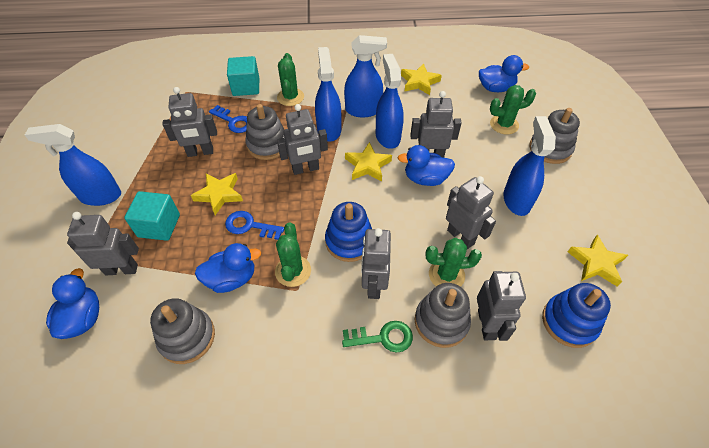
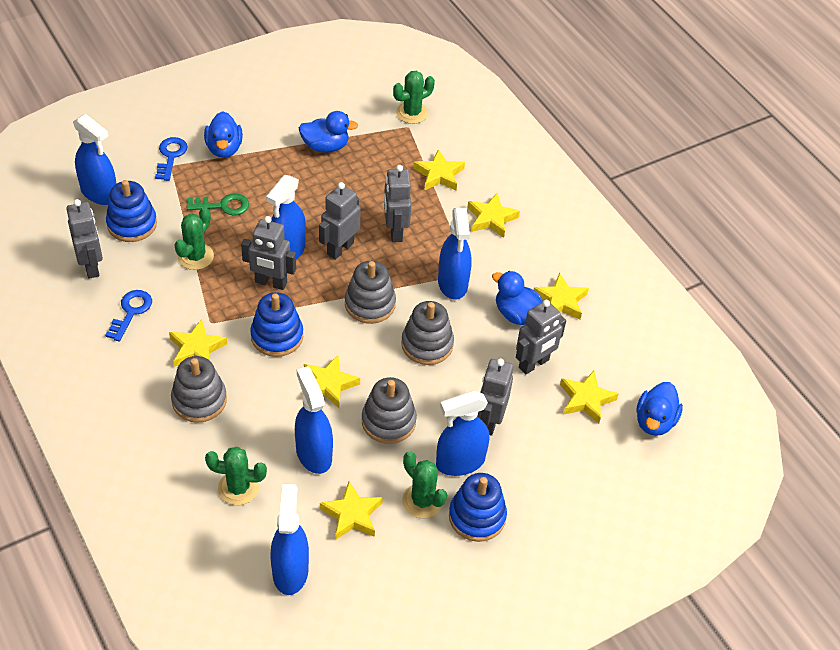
blue spray bottle: [25,124,121,206] [315,47,341,142] [344,35,387,117] [376,54,404,149] [503,116,556,216] = 5 -> [73,114,117,205] [266,175,306,260] [271,484,309,595] [295,366,333,474] [436,390,489,476] [438,208,472,300] = 6
blue stacking toy: [325,202,372,262] [542,283,611,348] = 2 -> [106,180,157,242] [250,292,303,357] [449,473,507,542] = 3
grey robot: [67,212,139,275] [162,87,217,157] [277,104,328,175] [361,228,391,299] [410,91,462,158] [446,176,496,249] [477,271,526,341] = 7 -> [66,199,103,279] [241,216,296,290] [319,182,361,260] [384,165,411,242] [477,358,513,436] [516,300,566,374] = 6
turquoise cube: [124,191,180,241] [227,56,259,96] = 2 -> none = 0
yellow star: [191,173,243,215] [345,142,392,182] [401,63,442,95] [568,235,628,287] = 4 -> [169,319,227,367] [304,355,360,408] [320,481,383,540] [413,149,465,191] [467,193,520,238] [534,272,589,319] [560,371,618,424] = 7

